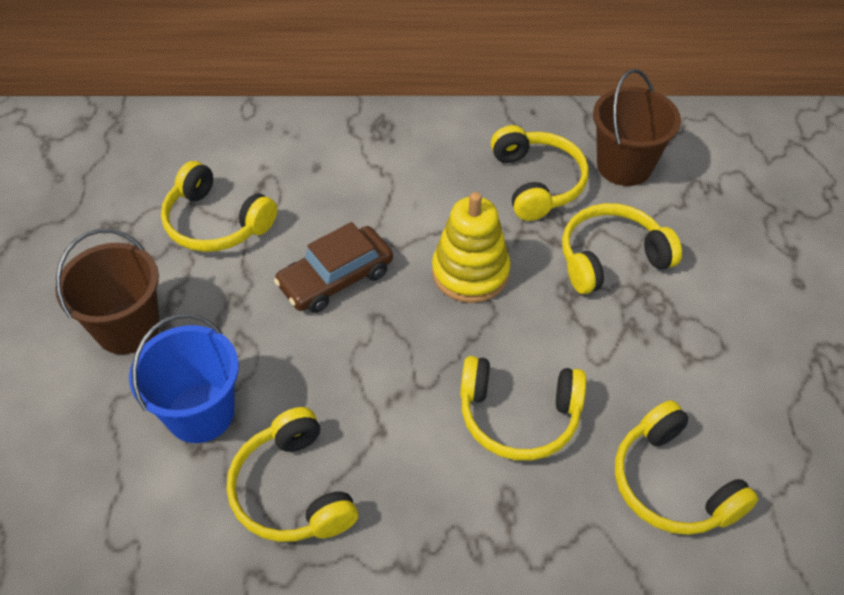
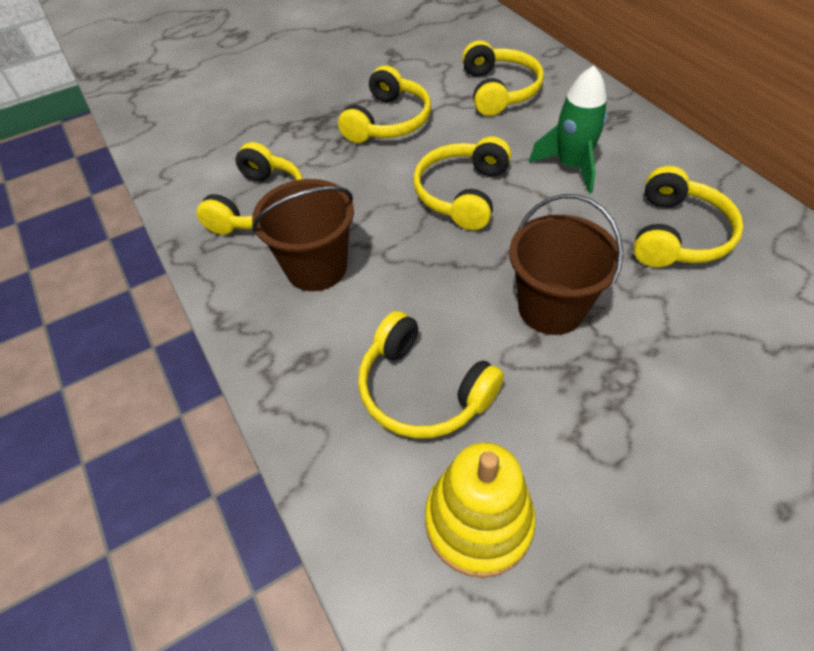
blue bucket: [129,314,239,443] = 1 -> none = 0
brown car: [274,222,393,313] = 1 -> none = 0
green rocket: none = 0 -> [529,65,607,194] = 1

